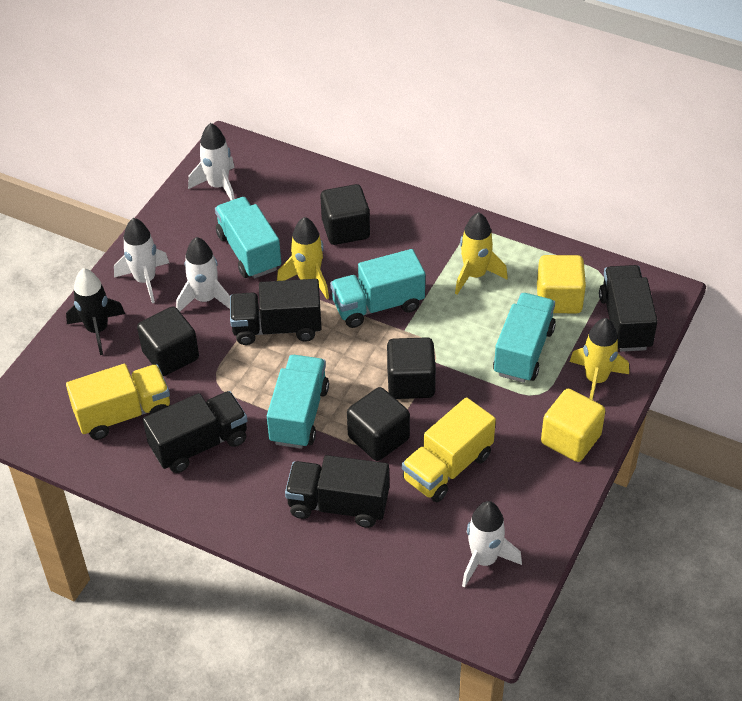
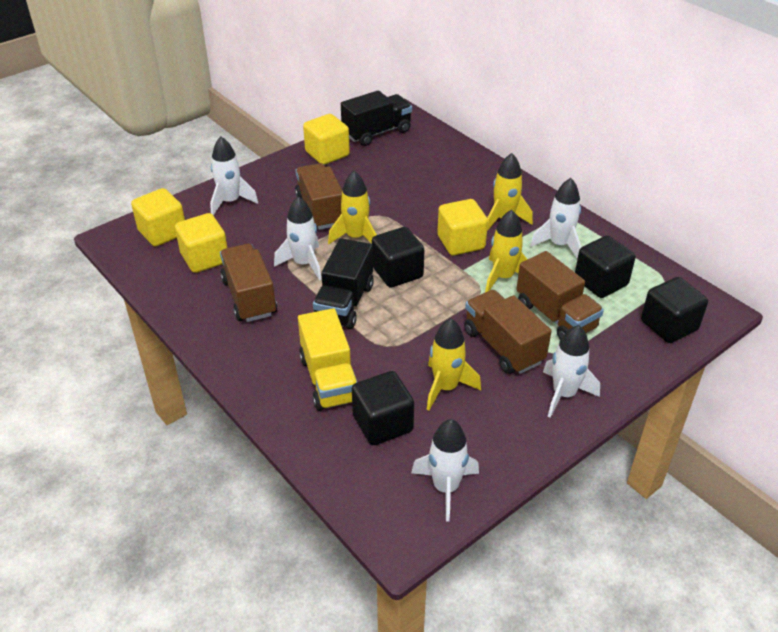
black rocket: [66,268,125,355] = 1 -> none = 0
black truck: [143,391,248,473] [230,279,322,345] [285,455,389,528] [599,265,658,352] = 4 -> [313,238,374,329] [341,90,412,146] = 2
brown truck: none = 0 -> [220,244,277,322] [295,163,342,230] [464,290,552,374] [516,251,604,340] = 4
turquoise truck: [215,197,281,278] [267,355,329,449] [330,249,425,328] [493,293,556,383] = 4 -> none = 0
white rocket: [114,218,169,303] [176,237,230,311] [188,123,235,200] [462,501,522,588] = 4 -> [210,136,258,215] [274,196,322,281] [411,419,479,521] [530,178,581,259] [543,325,600,418] = 5
yellow cube: [537,255,586,313] [541,389,605,462] = 2 -> [131,188,185,246] [175,213,227,273] [303,114,350,165] [437,199,488,255] = 4
yellow rocket: [277,217,329,299] [455,212,508,295] [570,318,629,400] = 3 -> [328,171,377,244] [427,318,481,410] [485,209,528,292] [487,153,533,231] = 4
yellow truck: [66,364,170,440] [402,397,496,502] = 2 -> [298,308,357,411] = 1

